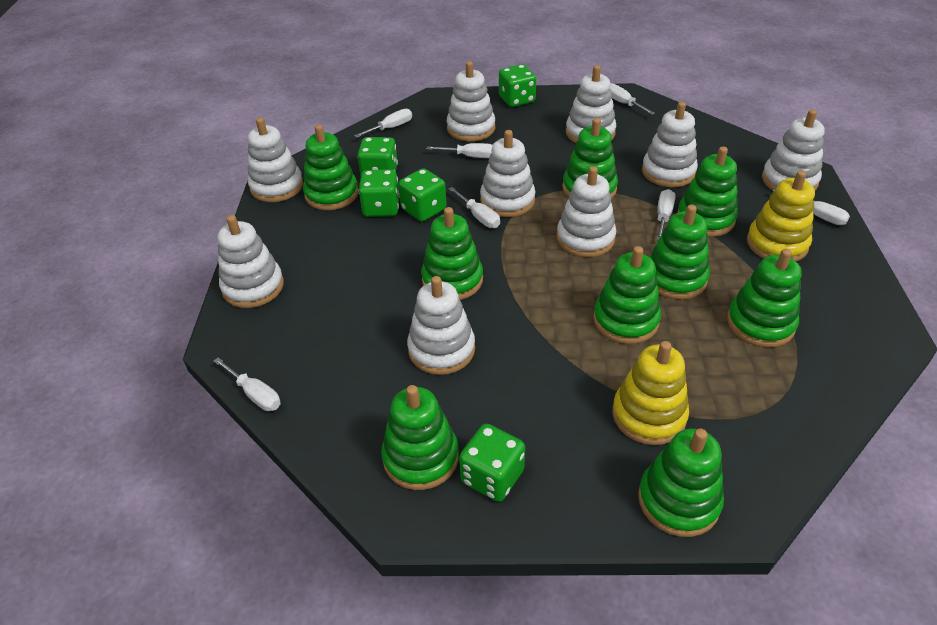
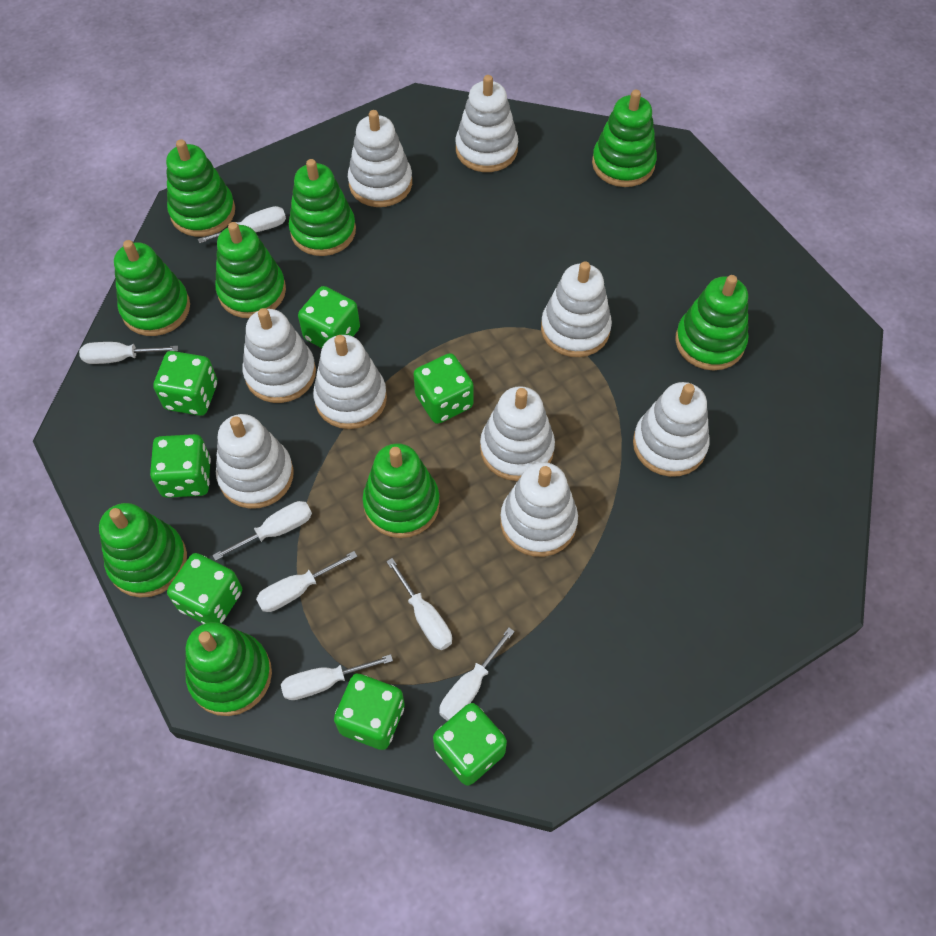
green dice: [357,137,398,176] [359,169,400,217] [398,168,447,221] [459,424,525,502] [499,64,536,107] = 5 -> [150,434,211,498] [153,351,217,416] [167,553,242,624] [298,286,360,348] [334,674,405,750] [413,353,474,424] [433,703,507,785] = 7
yellow stacking toy: [612,341,689,445] [747,171,815,261] = 2 -> none = 0

